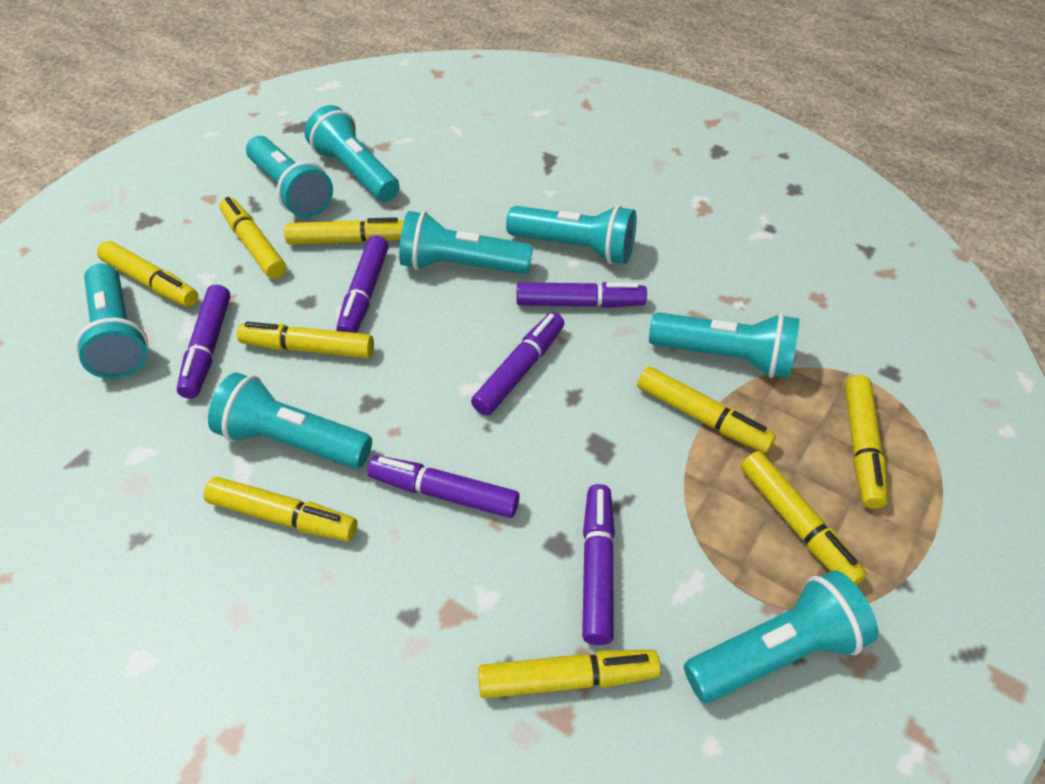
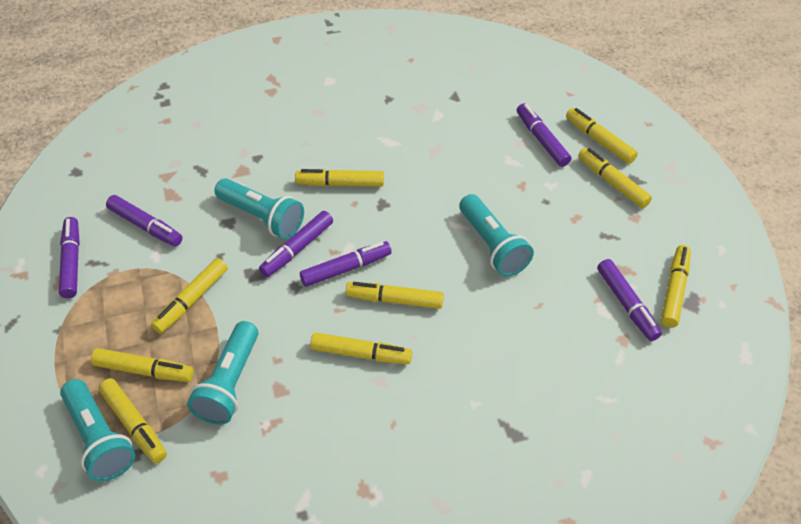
turquoise flashlight: [75,264,148,379] [208,372,372,469] [246,136,333,218] [305,105,399,202] [399,211,533,274] [506,205,637,264] [649,312,800,378] [684,570,878,703] = 8 -> [60,379,135,482] [187,321,258,425] [215,178,304,239] [459,194,534,277] = 4

